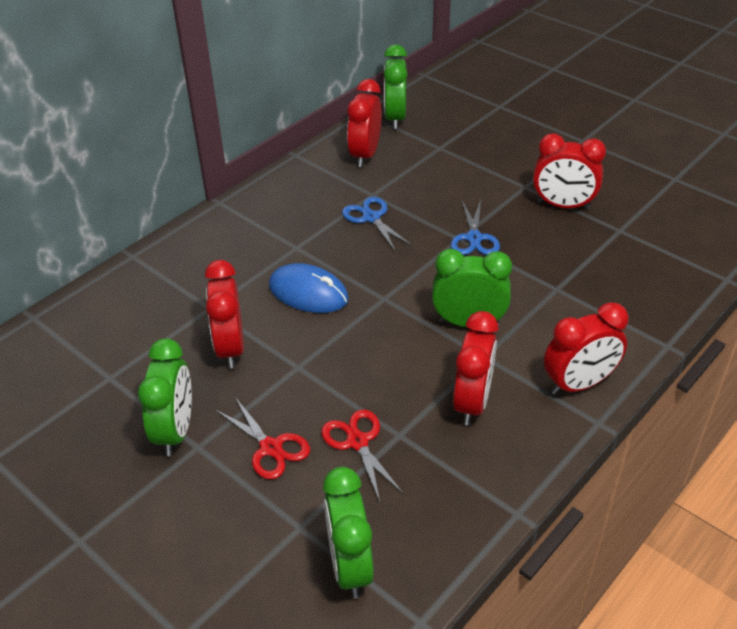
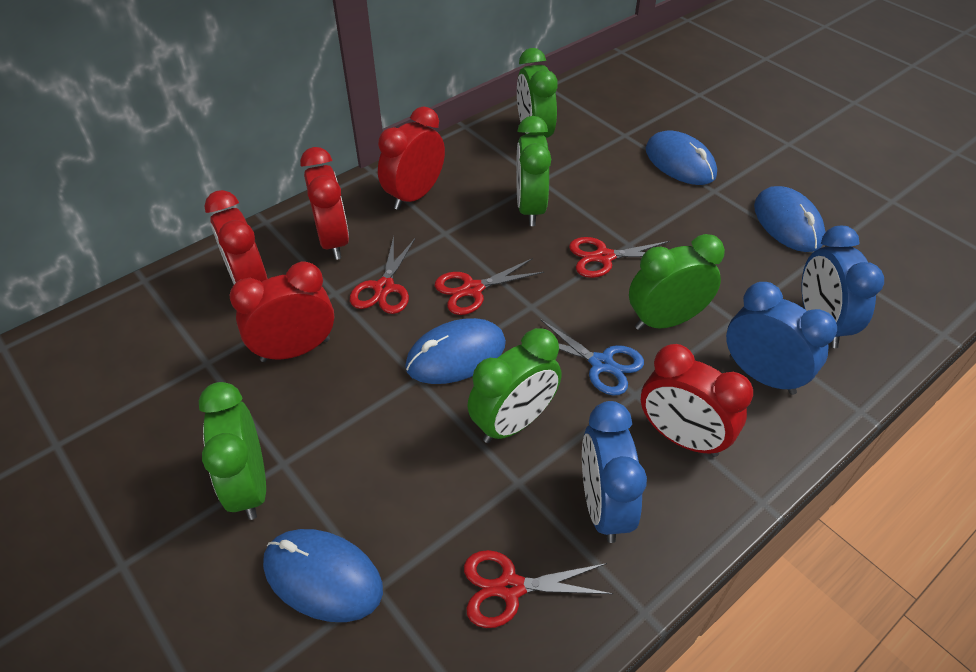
blue clock: none = 0 -> [582,401,647,543] [726,282,837,395] [802,226,884,348] = 3
blue mouse: [269,263,349,313] = 1 -> [263,529,383,622] [405,318,506,384] [646,130,717,185] [754,186,826,252] = 4
blue scissors: [342,197,413,252] [451,200,500,255] = 2 -> [540,319,644,396] = 1
green clock: [138,338,192,456] [323,467,374,598] [384,44,408,129] [432,249,512,327] = 4 -> [199,382,266,520] [467,328,561,443] [516,116,551,226] [517,48,558,138] [629,234,725,330] = 5
red scissors: [216,397,310,480] [321,410,404,502] = 2 -> [350,236,416,314] [435,258,544,315] [464,550,613,628] [569,237,670,278] = 4

